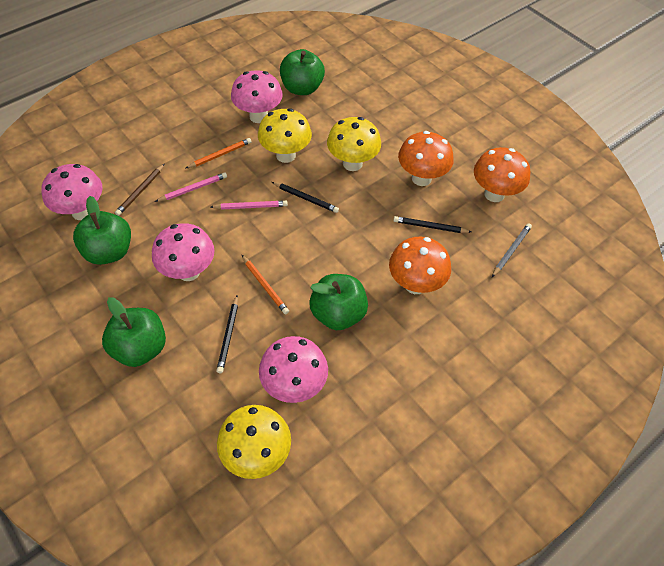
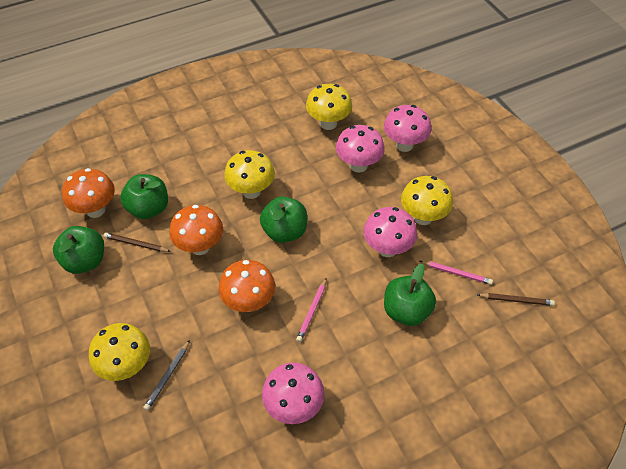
black pencil: [216,295,238,373] [272,182,339,213] [393,216,471,233] = 3 -> none = 0
brown pencil: [115,164,164,216] = 1 -> [104,233,171,252] [477,293,555,306] = 2
orange pencil: [186,138,252,168] [242,255,289,314] = 2 -> none = 0
yellow mushroom: [217,405,291,479] [258,108,312,163] [327,117,381,171] = 3 -> [89,323,150,381] [224,150,275,199] [306,84,352,130] [401,176,453,225] = 4

